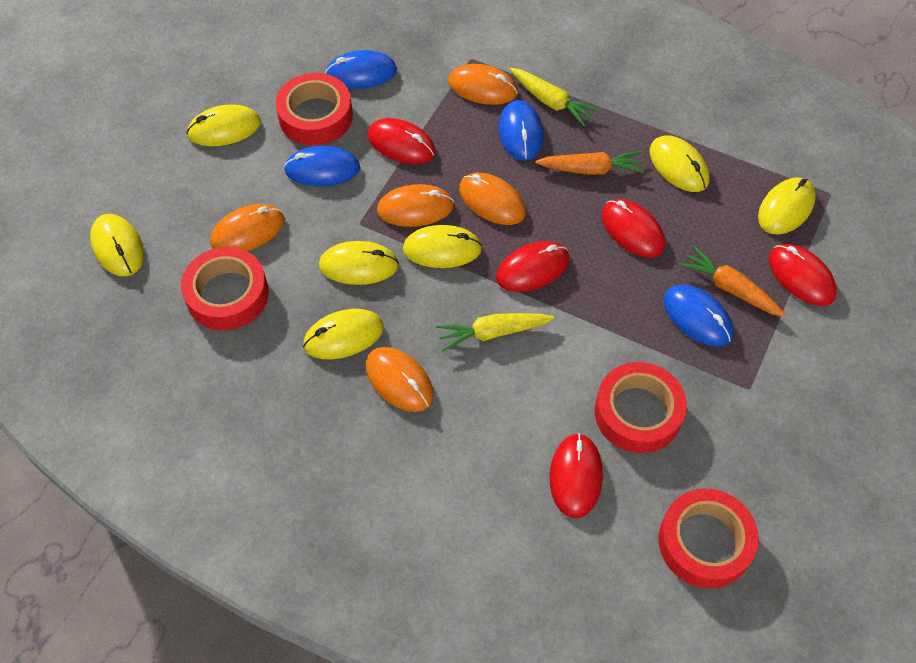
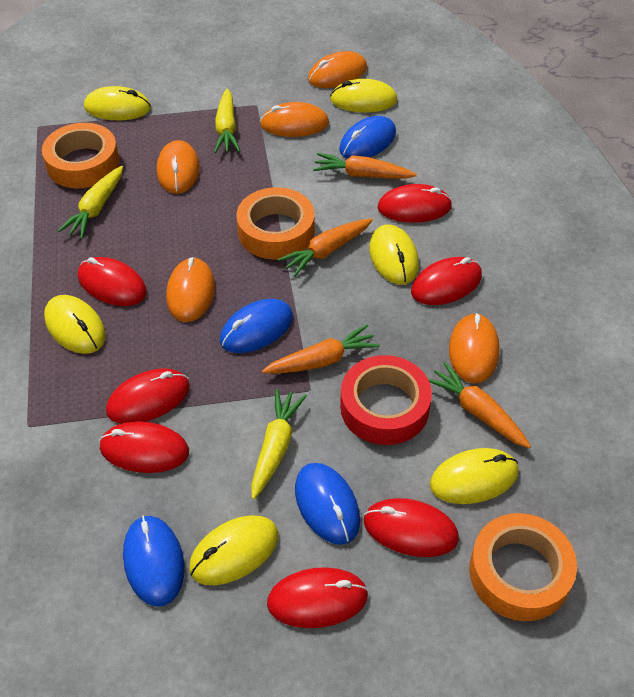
orange carrot: [535,151,644,175] [679,245,785,317] = 2 -> [262,324,380,374] [277,218,373,277] [313,153,417,179] [428,362,531,448] = 4
orange tape: none = 0 -> [42,123,120,188] [236,187,315,260] [469,513,577,621] = 3
red mouse: [367,118,436,164] [496,241,569,292] [550,433,603,518] [601,199,665,258] [769,244,837,306] = 5 -> [78,257,147,306] [99,421,189,473] [106,368,190,424] [267,567,368,628] [364,498,459,557] [378,184,452,223] [411,257,482,305] = 7
red tape: [181,247,269,331] [276,73,353,145] [595,362,687,453] [658,488,759,588] = 4 -> [340,355,432,445] = 1
yellow carrot: [436,313,554,351] [510,68,600,127] = 2 -> [58,166,123,239] [214,88,240,153] [251,389,307,499] = 3
yellow mouse: [90,214,144,277] [186,105,261,146] [303,309,384,360] [319,241,399,285] [403,225,482,268] [649,135,710,192] [758,177,816,235] = 7 -> [44,295,106,354] [84,86,151,120] [189,515,278,585] [330,79,398,113] [369,224,419,285] [430,448,519,504] = 6

